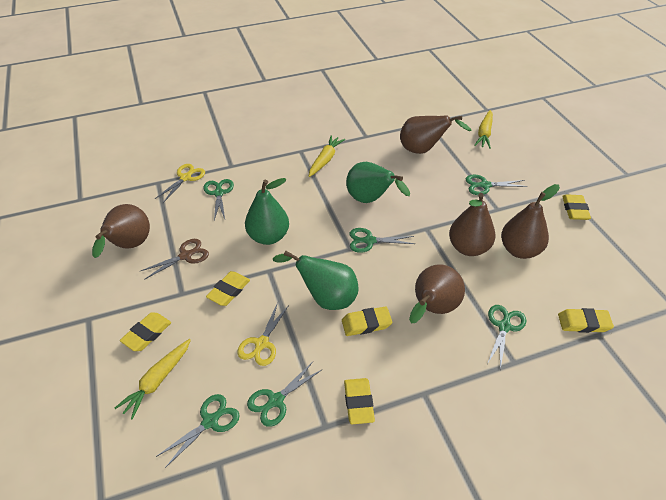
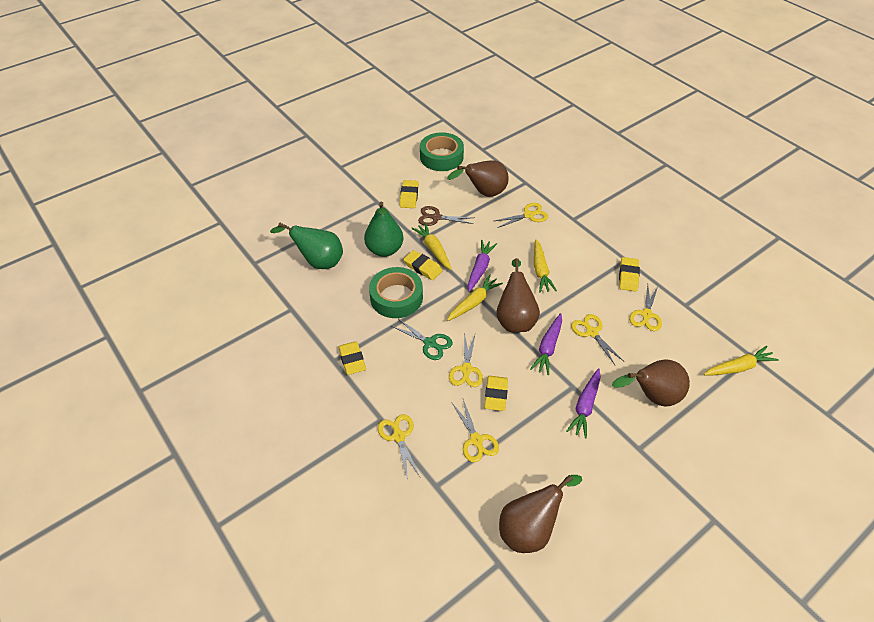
brown pear: [92,204,150,258] [400,115,472,154] [409,264,465,323] [449,193,495,256] [501,184,560,259] = 5 -> [447,160,509,197] [496,258,540,332] [499,475,582,553] [612,359,690,407] = 4
green pear: [245,178,289,245] [273,251,358,310] [346,162,410,203] = 3 -> [270,222,343,269] [364,202,403,257] = 2
green scissors: [156,394,240,468] [203,179,234,221] [247,362,322,427] [349,228,415,253] [466,175,527,195] [487,305,526,370] = 6 -> [391,319,453,360] = 1
green tape: none = 0 -> [369,267,423,318] [420,132,464,171] = 2
purple carrot: none = 0 -> [468,240,497,292] [530,313,562,375] [567,368,601,439] = 3
yellow carrot: [115,339,191,420] [309,135,345,177] [474,110,493,149] = 3 -> [411,223,452,270] [447,275,503,321] [534,239,557,292] [704,346,779,375] = 4
yellow eraser: [120,312,172,351] [206,271,250,306] [342,306,392,336] [344,378,375,424] [558,308,614,333] [562,194,591,220] = 6 -> [338,341,366,375] [400,180,419,208] [403,250,442,280] [484,376,508,411] [619,257,640,292] = 5
yellow scissors: [155,164,205,203] [237,302,289,366] = 2 -> [378,414,420,480] [449,333,483,387] [452,399,499,462] [495,203,548,228] [571,314,624,365] [629,284,662,331] = 6

